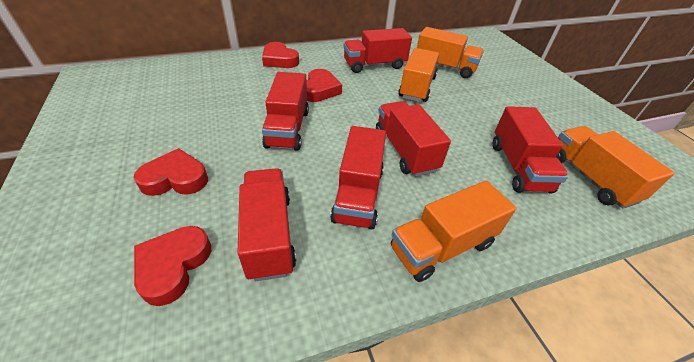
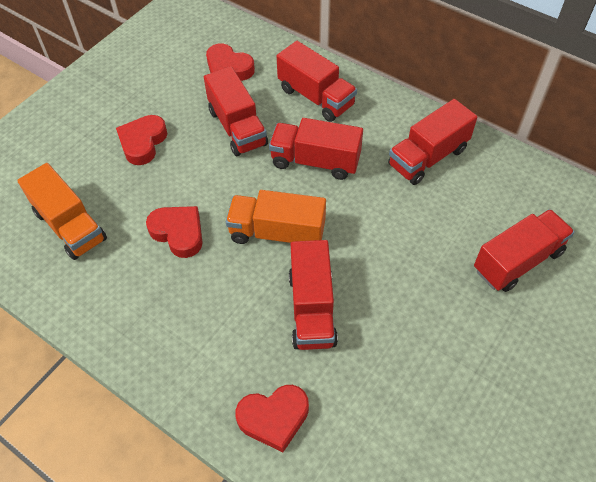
orange truck: [391,181,516,282] [398,48,439,102] [417,27,484,78] [556,126,675,209] = 4 -> [17,163,107,260] [226,190,326,244] = 2

